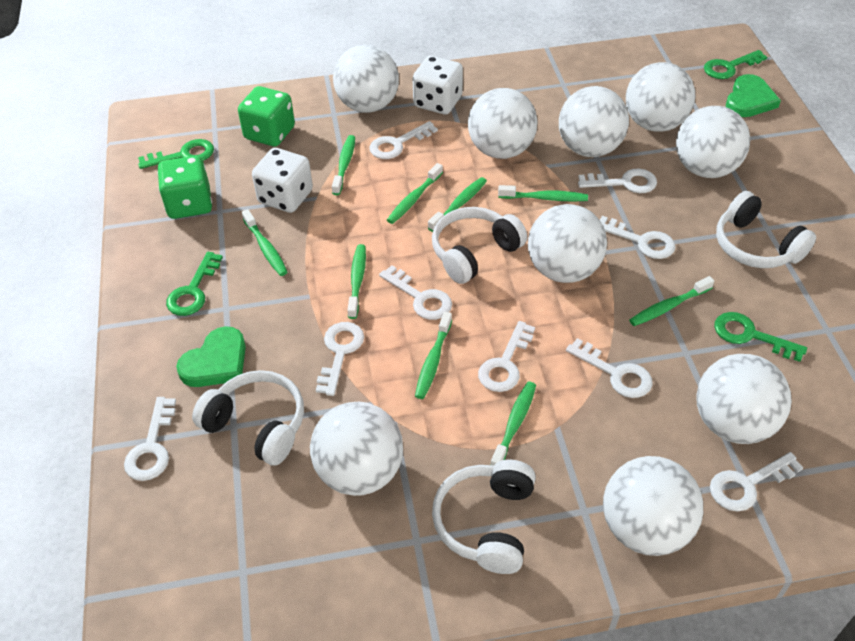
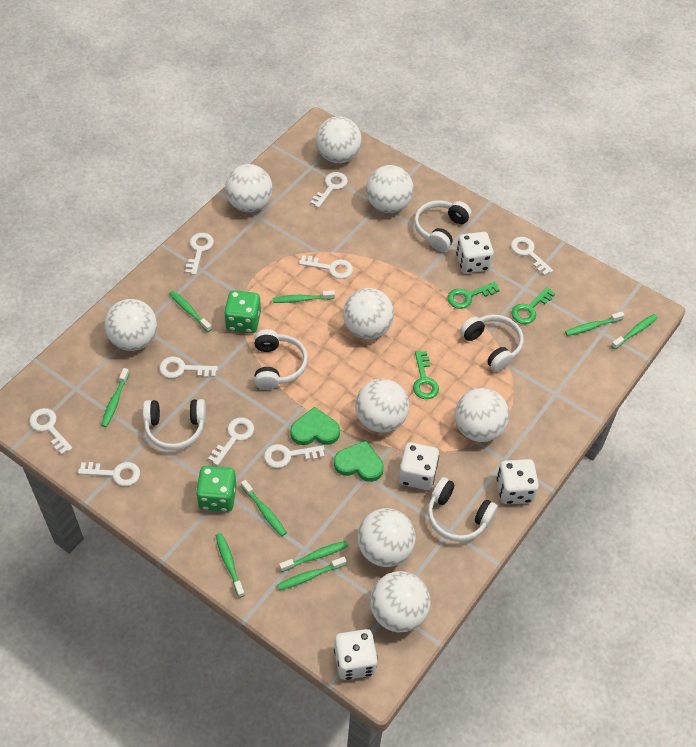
green key: [138,139,214,169] [166,252,223,316] [704,50,767,79] [714,312,807,362] = 4 -> [413,351,439,399] [447,282,500,309] [511,287,555,324] = 3
white dice: [252,148,313,213] [412,56,463,114] = 2 -> [334,629,378,680] [399,442,439,490] [456,232,494,273] [497,459,539,504] = 4
white headphones: [192,370,304,466] [432,207,527,284] [432,459,536,574] [716,191,816,268] = 4 -> [143,399,206,450] [254,329,308,390] [414,200,472,252] [428,477,498,542] [460,315,524,372] = 5

